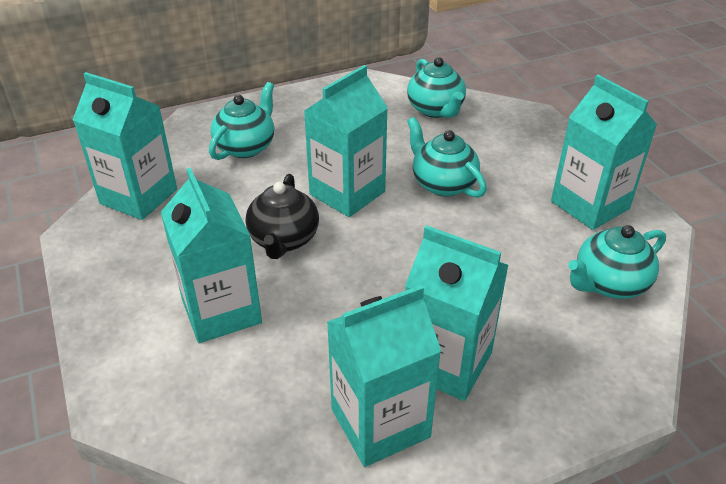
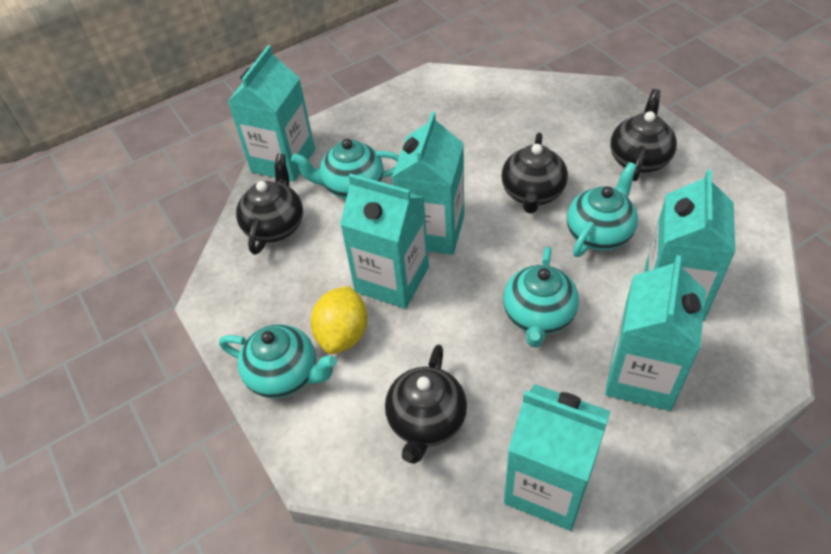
black teapot: [245,174,319,259] = 1 -> [236,153,303,255] [385,344,467,464] [502,133,568,213] [610,89,677,181] = 4
yellow lemon: none = 0 -> [311,286,368,354] = 1

